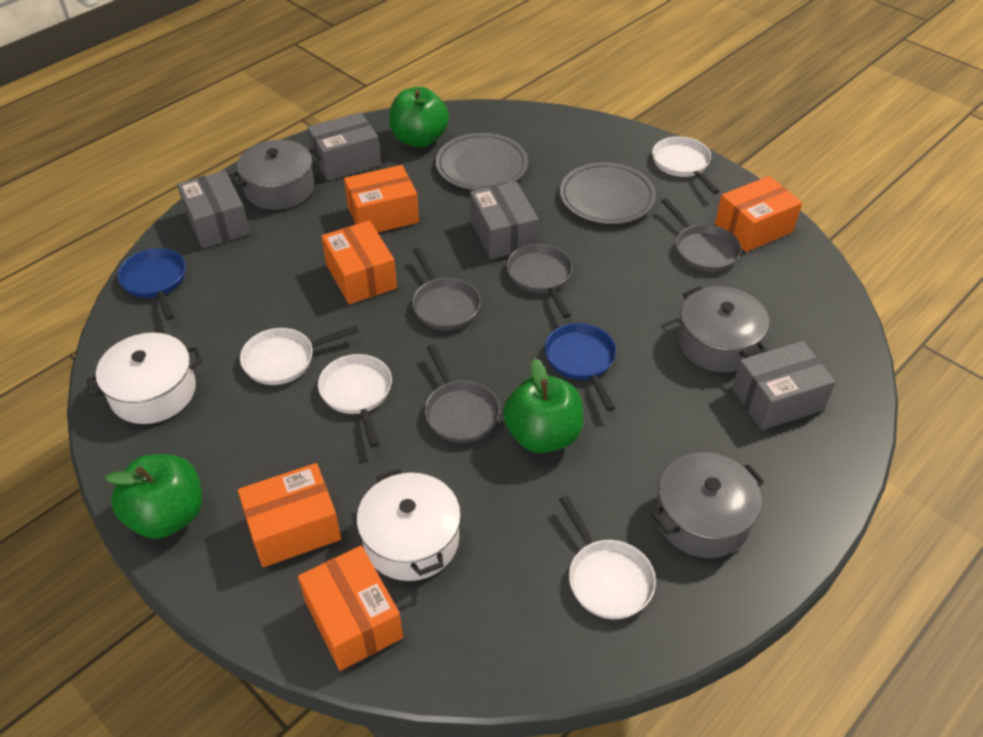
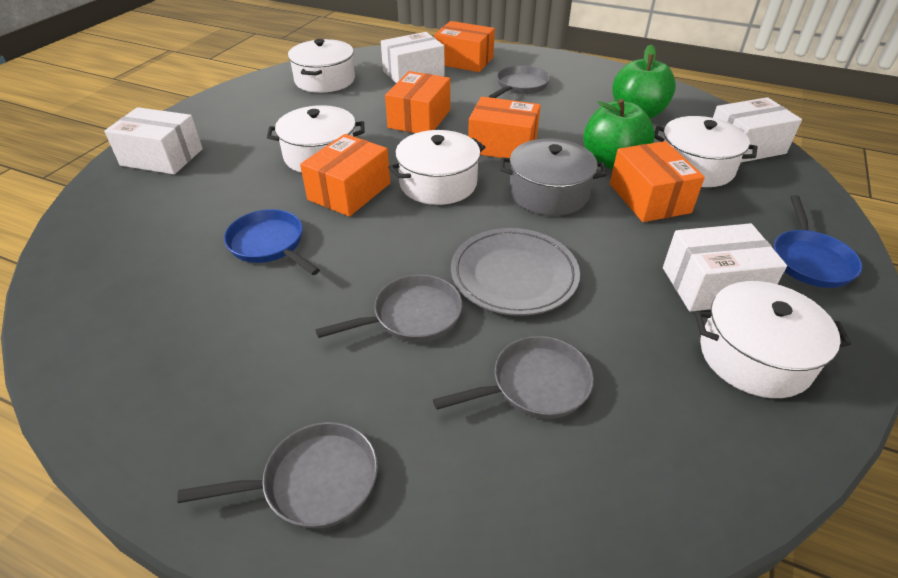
green apple: [105,454,202,539] [389,87,449,147] [503,359,583,453] = 3 -> [583,99,655,169] [612,45,676,119] = 2
grey box: [177,170,250,249] [307,112,381,181] [470,182,538,259] [732,341,836,430] = 4 -> none = 0
grey plate: [436,133,528,190] [560,162,656,224] = 2 -> [451,228,580,316] = 1
grey pot: [229,140,321,210] [651,452,764,558] [678,286,769,373] = 3 -> [500,139,606,216] = 1
white box: none = 0 -> [104,107,203,174] [381,32,444,83] [663,223,787,312] [713,97,802,162] = 4
white pan: [240,326,359,385] [318,354,392,447] [559,495,656,619] [652,137,720,194] = 4 -> none = 0
white pot: [87,333,202,424] [357,468,461,581] = 2 -> [267,105,364,173] [288,39,355,93] [388,130,485,205] [654,116,757,187] [695,281,851,398] = 5

